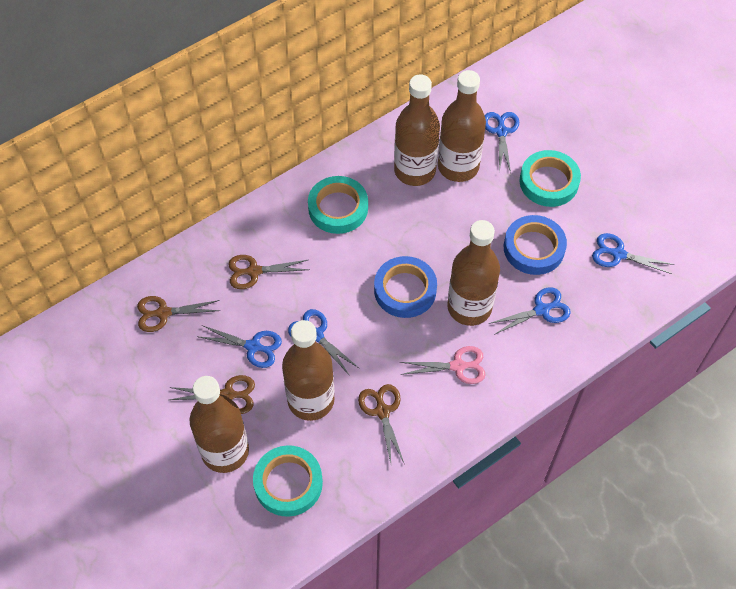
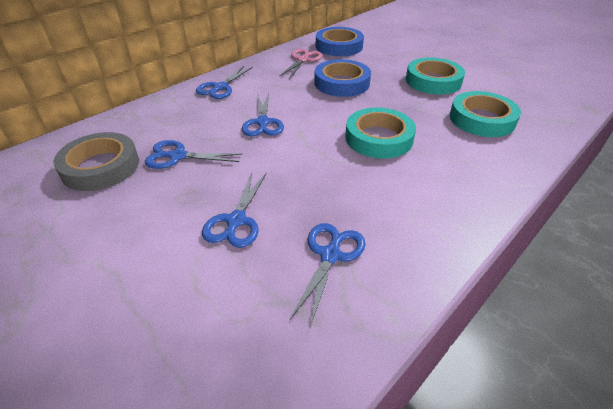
brown bottle: [190,376,249,473] [282,320,335,421] [394,75,440,186] [438,70,486,182] [447,220,500,326] = 5 -> none = 0
brown scissors: [137,296,220,332] [169,375,255,414] [228,255,310,289] [358,384,404,463] = 4 -> none = 0
grey tape: none = 0 -> [54,132,139,191] = 1

